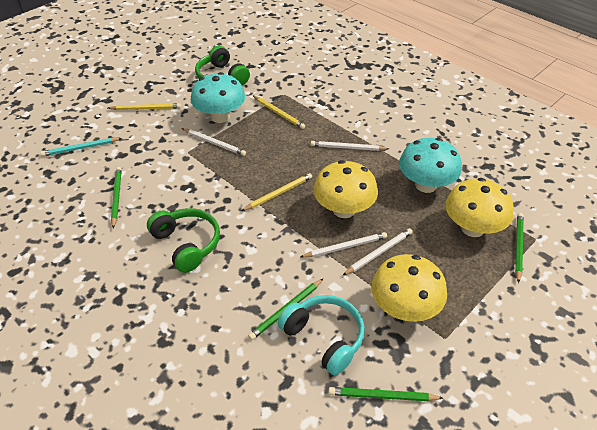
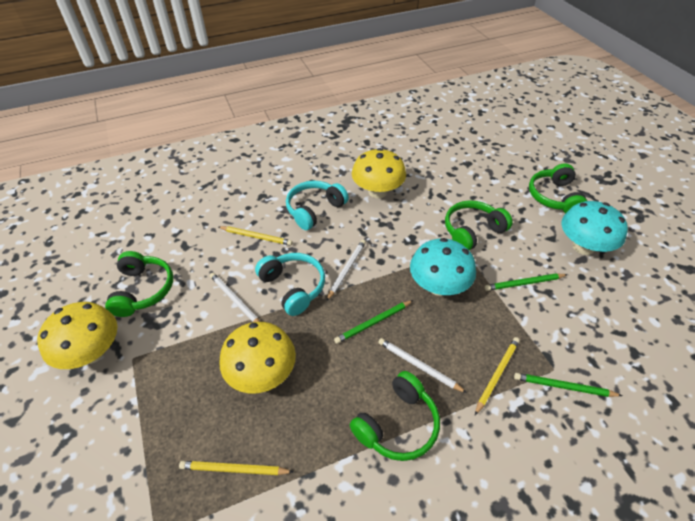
green headphones: [147,208,220,273] [195,46,250,85] = 2 -> [105,251,173,317] [350,371,440,461] [445,200,513,251] [529,163,587,213] = 4
green pencil: [111,167,122,228] [248,278,324,340] [329,387,443,401] [515,213,524,283] = 4 -> [334,300,413,344] [485,273,568,291] [514,373,622,397] = 3
turquoise headphones: [278,295,365,376] = 1 -> [255,253,325,316] [286,181,349,230] = 2
turquoise pencil: [40,138,122,157] = 1 -> none = 0
white pencil: [182,128,246,156] [300,232,387,258] [311,141,389,151] [343,228,413,275] = 4 -> [210,273,260,322] [326,240,366,301] [378,338,467,393] = 3

